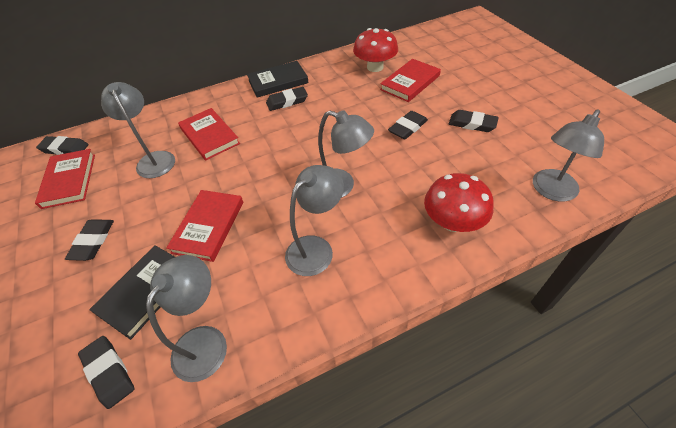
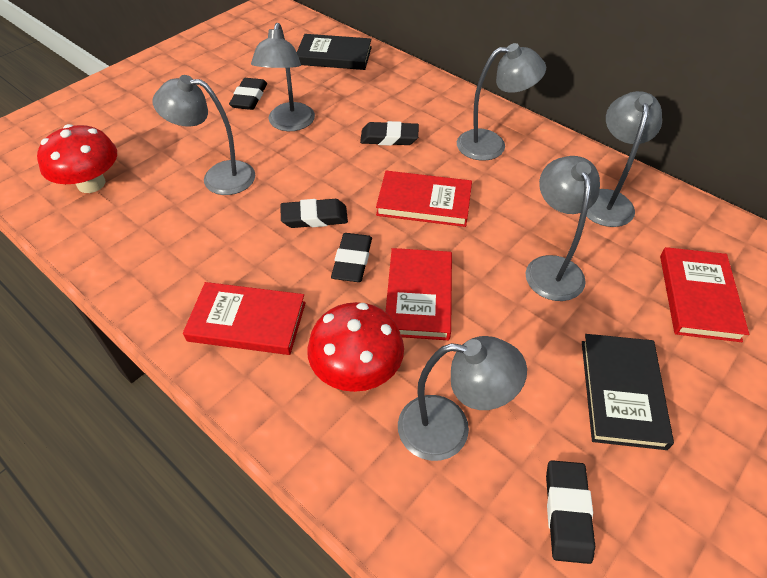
black eraser: [36,136,89,155] [65,219,114,261] [78,336,135,409] [266,87,308,111] [388,111,428,139] [449,110,499,132] = 6 -> [229,78,267,110] [280,199,348,228] [331,233,372,282] [360,121,419,146] [546,460,595,564] = 5
grey lamp: [101,82,175,178] [146,255,227,382] [285,165,344,276] [318,110,374,198] [533,109,604,202] = 5 -> [153,75,255,195] [251,23,315,131] [398,336,527,461] [457,43,546,161] [526,156,600,301] [586,91,662,227] = 6

